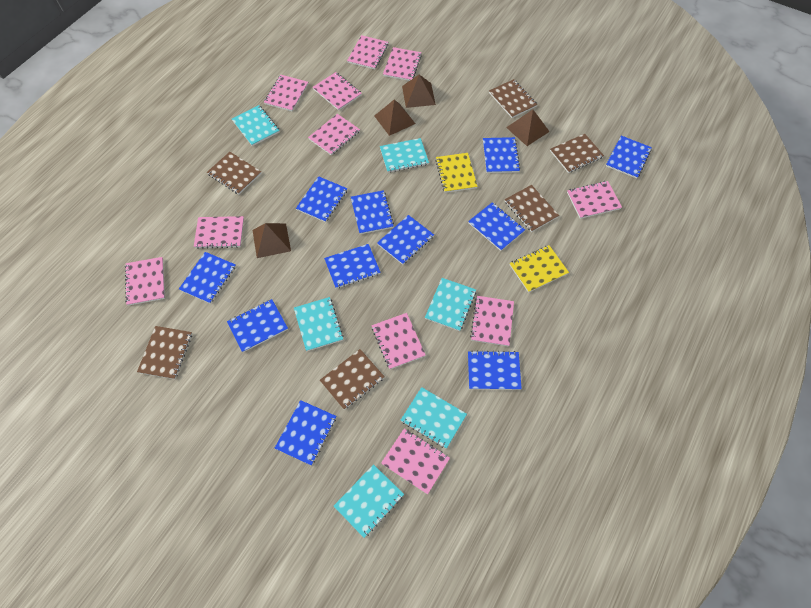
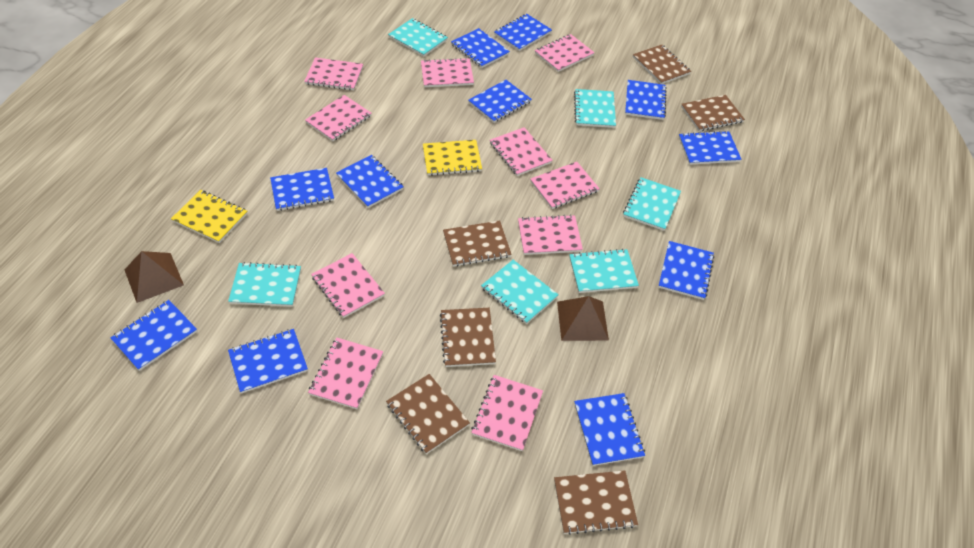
brown pyramid: [252,223,291,258] [374,99,415,136] [402,75,436,108] [506,110,550,146] = 4 -> [125,251,184,303] [557,296,609,341] = 2
pink notebook: [125,257,165,306] [194,216,244,248] [264,75,308,111] [308,114,360,155] [313,72,362,111] [347,35,388,69] [372,313,426,369] [381,429,450,494] [383,47,422,81] [470,296,514,346] [567,181,622,219] = 11 -> [304,57,363,90] [305,95,372,141] [308,337,383,409] [311,253,385,318] [421,58,474,87] [471,375,543,451] [490,127,553,176] [518,215,583,255] [530,162,600,209] [535,34,595,72] = 10

